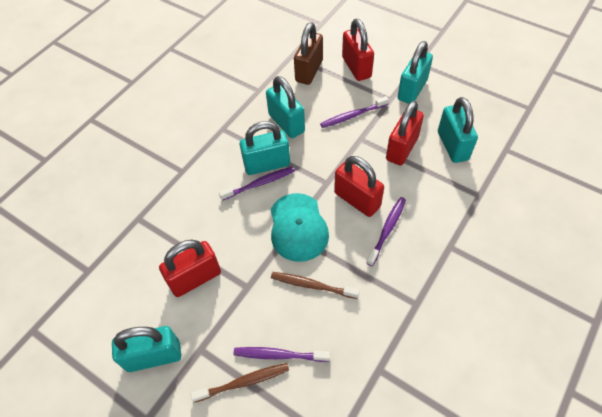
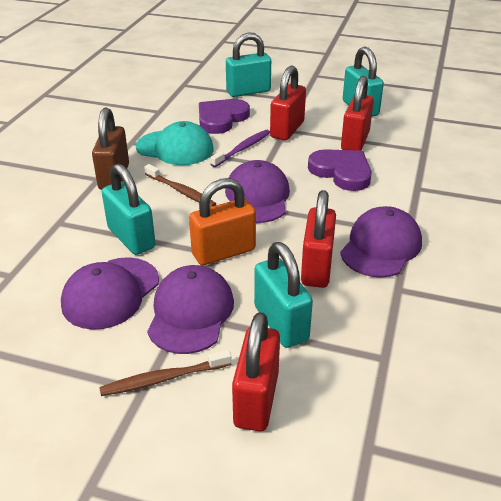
orange padlock: none = 0 -> [189,178,256,265] = 1
purple cap: none = 0 -> [61,257,159,330] [147,265,234,354] [225,160,290,223] [340,206,422,278] = 4
purple heart: none = 0 -> [199,99,250,134] [308,149,372,191] = 2
purple toothbrush: [219,166,295,201] [234,347,330,362] [320,96,389,128] [367,197,406,266] = 4 -> [210,130,270,167] = 1
turquoise padlock: [112,326,181,372] [240,121,290,175] [266,76,305,138] [398,41,433,104] [438,97,478,163] = 5 -> [102,164,156,255] [226,32,271,97] [254,242,313,348] [343,47,384,117] = 4

